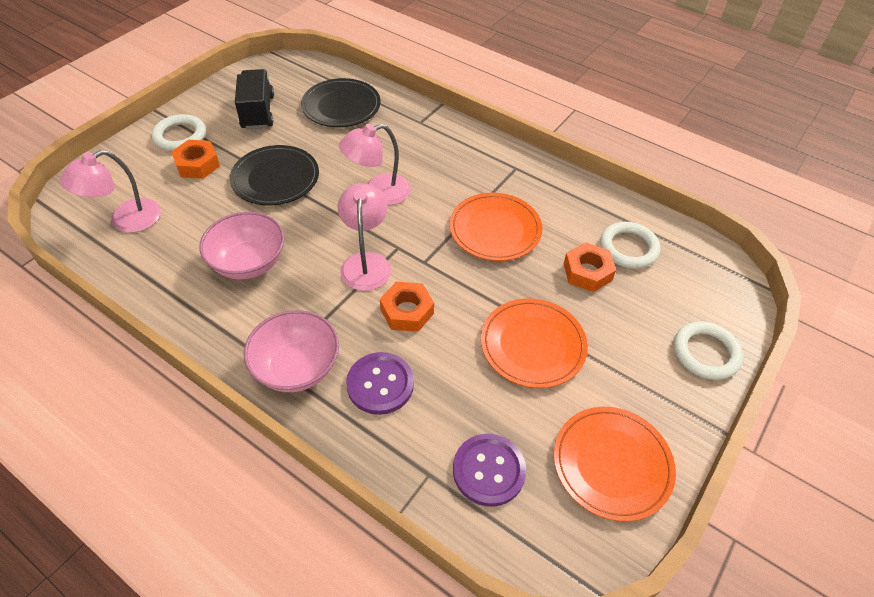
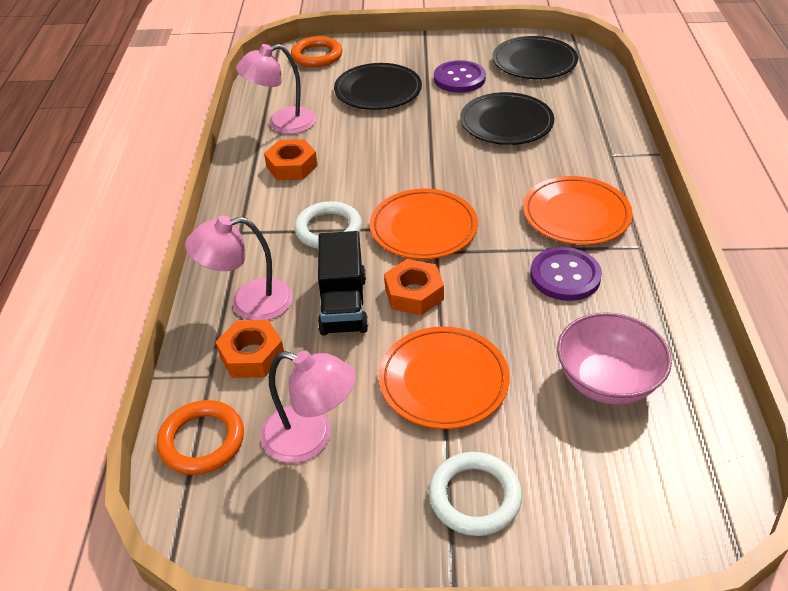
black plate: [230,145,319,205] [301,78,381,127] = 2 -> [334,63,422,110] [460,92,554,145] [492,36,578,79] = 3
orange ring: none = 0 -> [157,400,244,475] [291,36,342,67] = 2
pink bowl: [199,212,285,279] [244,310,339,392] = 2 -> [557,312,672,405] = 1
white ring: [152,114,206,151] [600,222,660,268] [674,321,743,380] = 3 -> [294,201,362,249] [429,452,522,536] = 2

